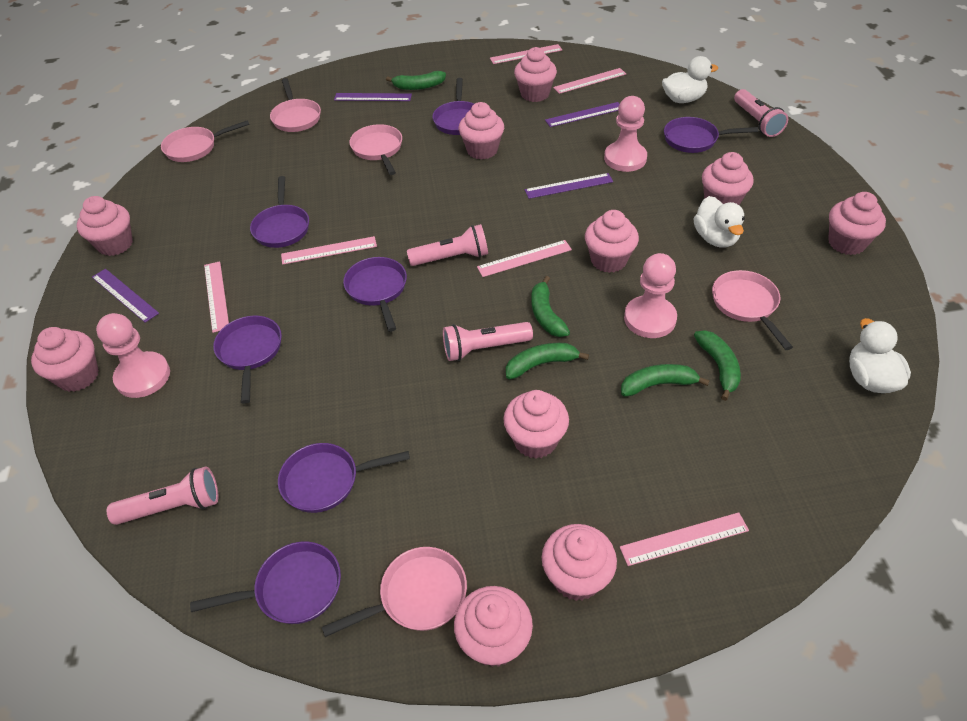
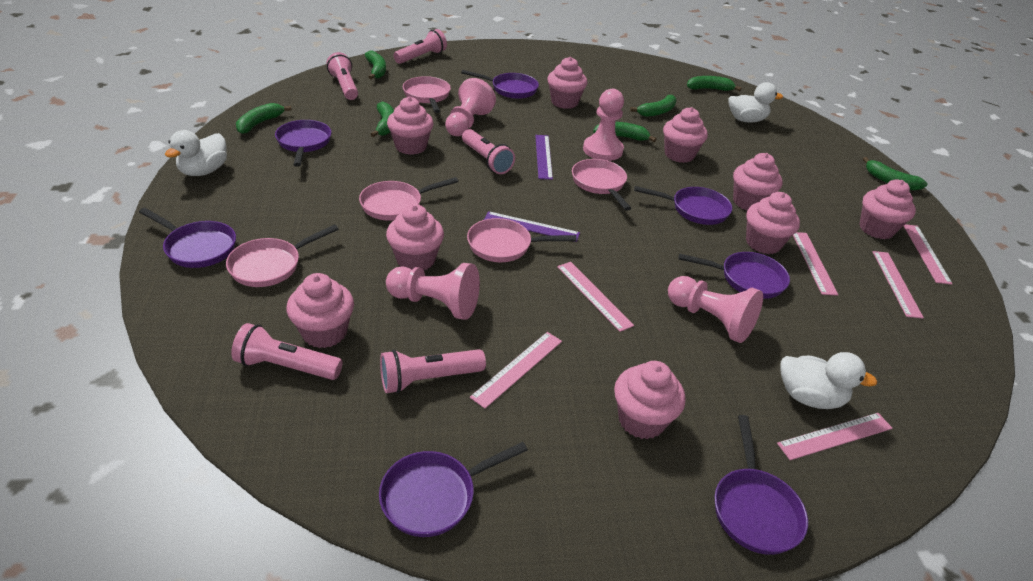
green banana: [386,71,446,90] [506,343,589,379] [531,276,570,337] [621,364,710,397] [694,330,741,401] = 5 -> [236,103,292,134] [365,51,386,79] [371,102,394,137] [593,122,657,142] [630,95,677,117] [687,76,742,91] [863,157,927,191] = 7
pink cupcake: [31,327,99,392] [77,196,133,256] [454,586,533,667] [459,102,504,160] [503,390,569,459] [514,47,557,102] [542,524,617,601] [585,210,639,273] [702,152,754,205] [828,192,886,255] = 10 -> [287,273,354,348] [386,204,444,270] [387,97,434,155] [547,57,587,109] [614,361,686,439] [663,107,708,163] [733,153,783,210] [746,192,800,254] [859,179,916,239] = 9
pink flashlight: [107,467,218,525] [407,224,488,266] [443,322,533,361] [734,89,788,137] = 4 -> [231,323,343,380] [326,52,358,100] [380,349,486,393] [394,29,447,64] [462,129,515,174] = 5
pink pawn: [96,313,170,398] [604,96,647,172] [624,253,677,338] = 3 -> [386,263,480,320] [445,78,496,136] [583,89,624,161] [668,276,763,343] = 4
purple ruler: [92,269,159,323] [334,93,412,101] [525,173,613,199] [545,102,620,127] = 4 -> [484,211,580,242] [535,135,553,180] = 2

